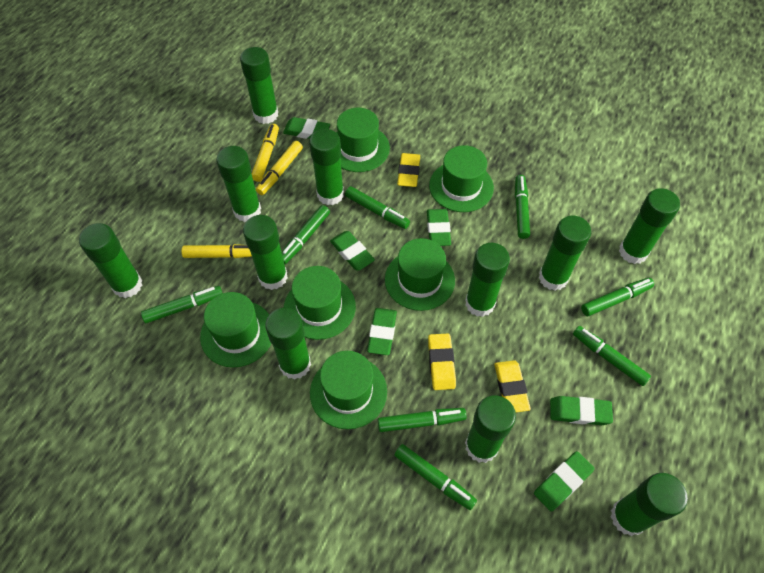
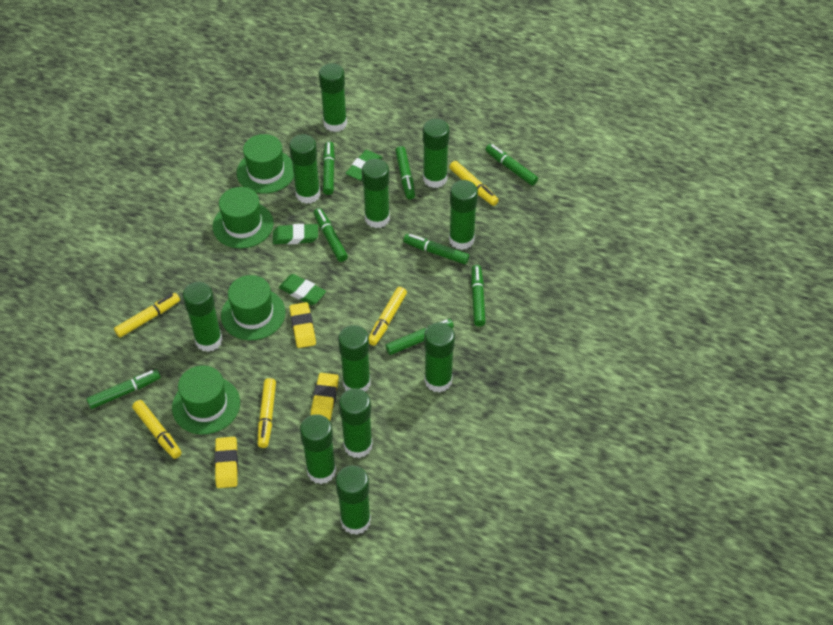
green eraser: [283,117,330,139] [330,231,375,270] [367,308,397,355] [427,209,451,246] [534,451,594,511] [550,396,613,425] = 6 -> [273,224,318,244] [279,274,326,305] [345,150,383,181] = 3
green hat: [200,292,271,367] [284,266,356,340] [310,351,387,429] [336,108,390,172] [385,238,455,311] [429,145,494,212] = 6 -> [172,365,240,434] [213,187,274,248] [221,275,285,340] [237,134,294,194] = 4
yellow marker: [181,244,252,258] [252,124,279,182] [256,141,303,195] = 3 -> [114,293,180,338] [132,400,182,459] [258,378,276,448] [369,287,407,346] [449,161,499,206] = 5

